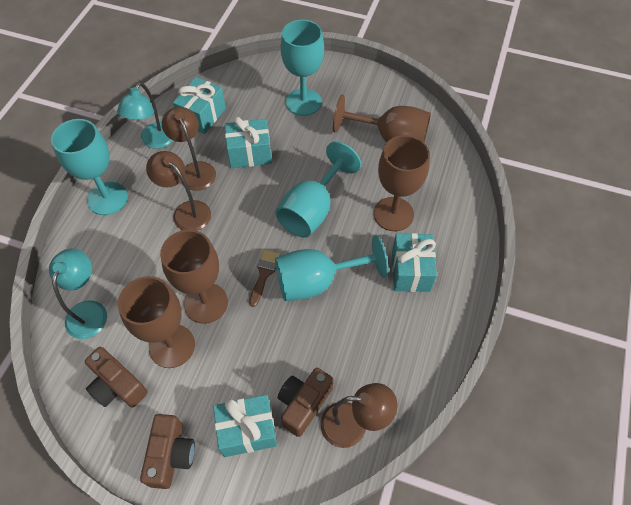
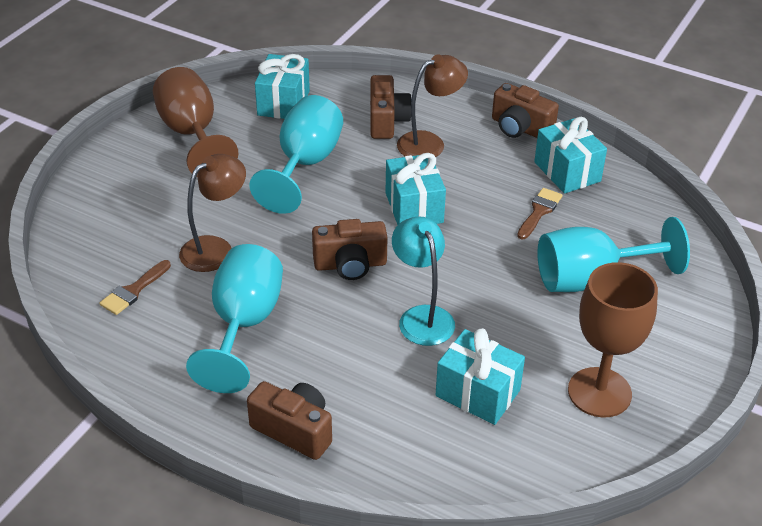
brown brush: [249,250,280,307] = 1 -> [99,260,171,315] [517,188,563,240] = 2
brown camera: [85,347,148,408] [140,414,195,489] [278,368,334,437] = 3 -> [247,381,332,460] [312,219,387,280] [370,75,411,139] [492,83,559,138] = 4
brown goblet: [118,276,195,368] [160,230,228,324] [333,95,431,142] [374,135,430,231] = 4 -> [153,67,238,177] [568,262,658,418] = 2
brown lamp: [146,151,211,231] [162,107,216,191] [320,383,398,448] = 3 -> [179,154,246,272] [397,54,468,157] = 2
turquoise goblet: [51,119,128,215] [275,142,361,238] [275,235,389,301] [281,20,324,116] = 4 -> [186,244,283,393] [249,95,343,214] [537,217,690,292] = 3
turquoise lamp: [49,249,107,339] [117,82,173,149] = 2 -> [392,216,455,346] = 1

